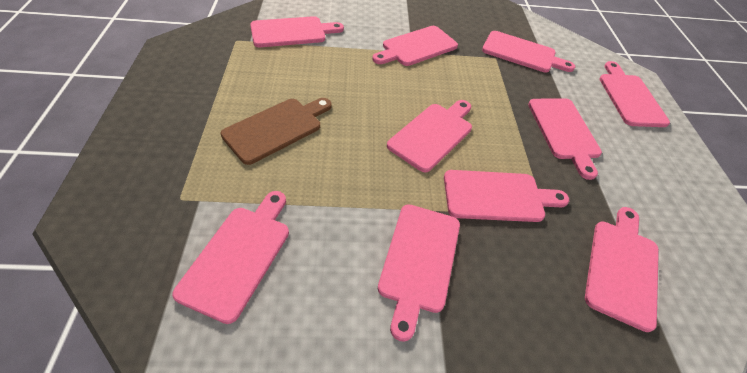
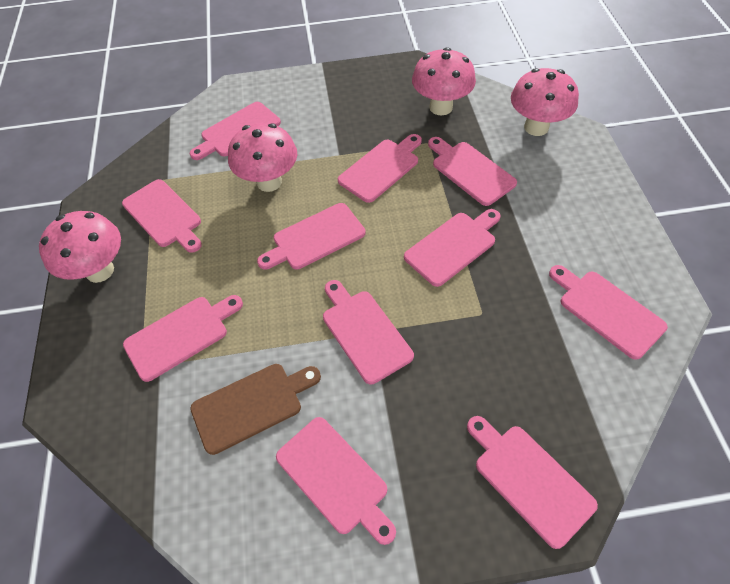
pink cutting board: [172,191,289,324] [250,16,344,47] [372,26,458,66] [378,204,460,342] [387,100,472,172] [444,170,569,222] [482,31,575,73] [528,98,602,180] [585,207,659,332] [599,61,670,127] = 10 -> [122,179,202,253] [123,295,243,382] [190,102,281,160] [257,203,366,270] [276,417,396,545] [323,280,414,385] [338,134,422,203] [404,209,501,287] [428,137,517,206] [467,416,598,549] [549,265,668,360] = 11
pink mushroom: none = 0 -> [39,211,121,283] [228,123,297,192] [412,47,476,115] [511,68,579,136] = 4

